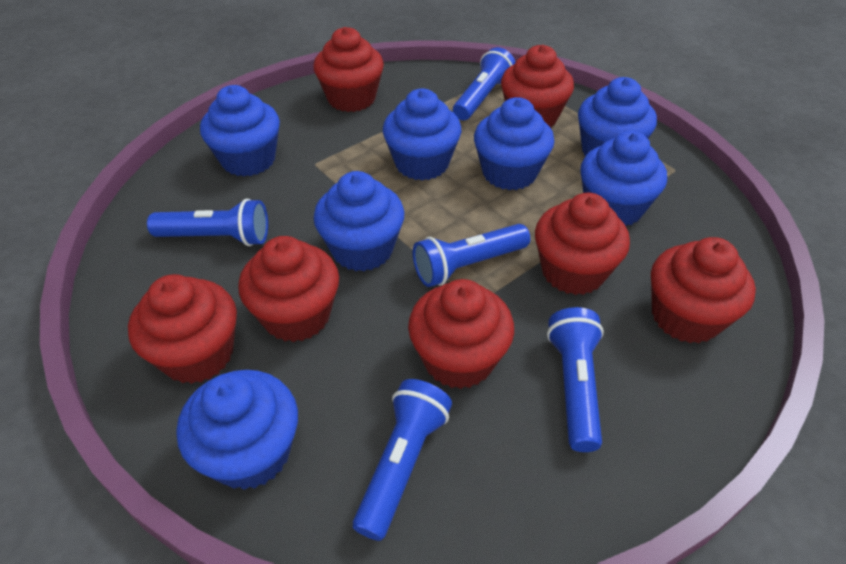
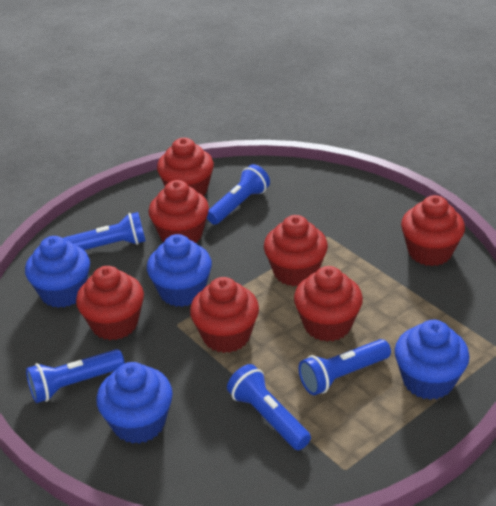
blue cupcake: [177,370,298,490] [200,85,280,177] [314,171,404,272] [383,89,461,181] [474,97,554,190] [578,77,657,156] [580,131,667,226] = 7 -> [25,236,90,308] [96,362,173,444] [147,234,212,307] [395,320,470,400] = 4

